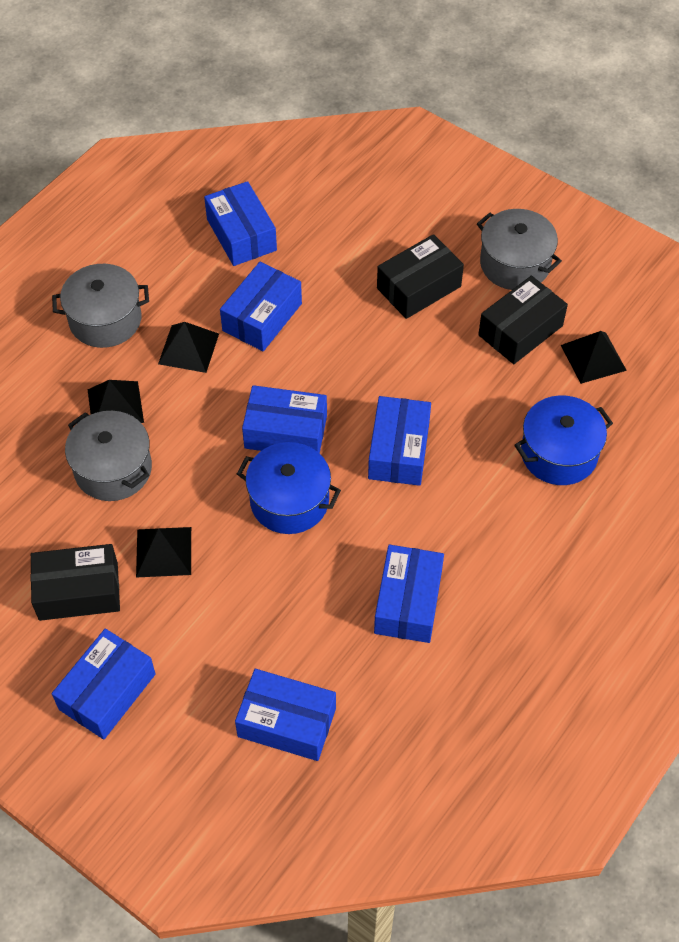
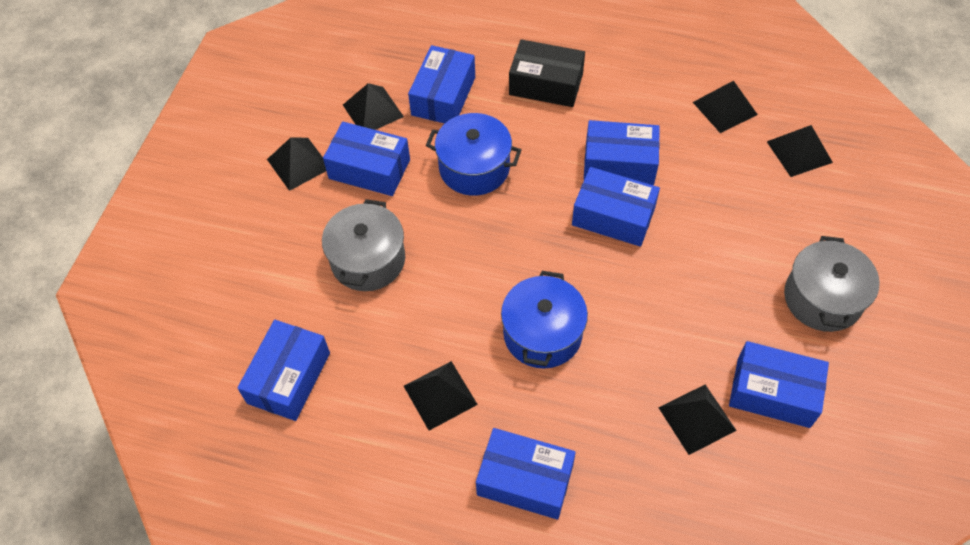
black box: [31,544,120,621] [377,234,464,319] [478,276,568,364] = 3 -> [509,39,585,107] = 1
black pyramid: [87,380,144,423] [136,527,191,578] [158,322,219,373] [561,331,627,384] = 4 -> [267,137,326,191] [343,83,404,130] [404,361,478,431] [658,384,737,455] [693,81,758,133] [767,125,833,177] = 6
grey pot: [52,264,149,348] [65,411,152,501] [477,209,562,290] = 3 -> [322,199,405,291] [784,236,880,332] = 2

